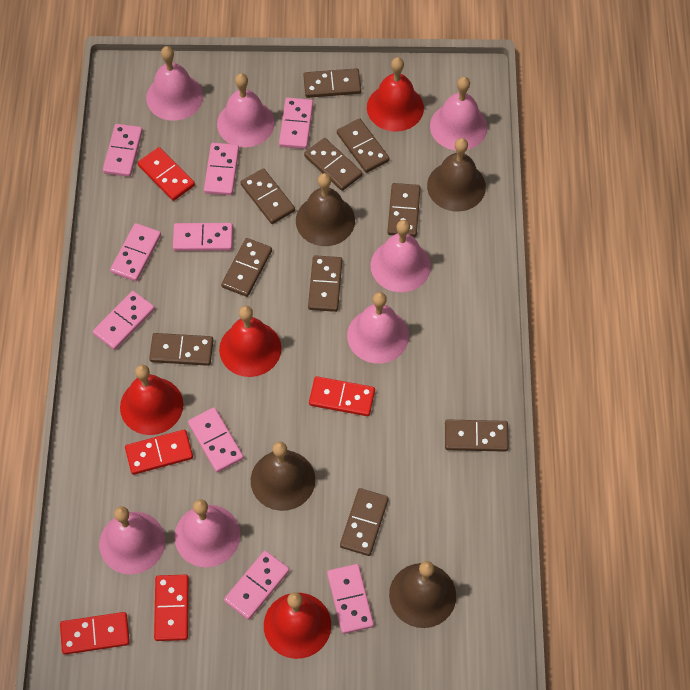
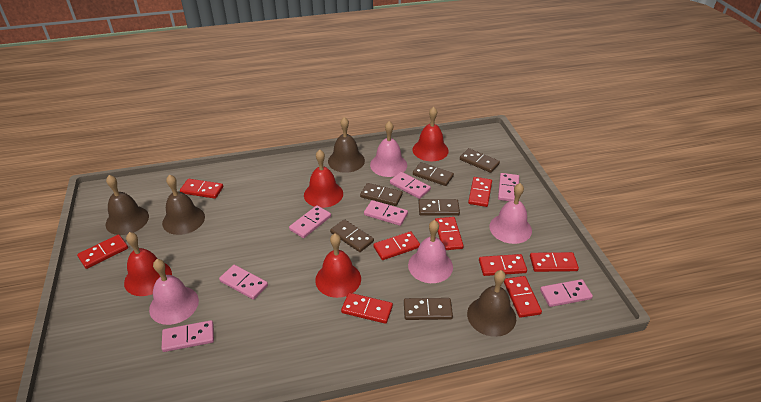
brown domino: [149,333,213,366] [221,238,272,297] [240,168,295,224] [303,68,361,98] [304,138,362,191] [308,255,342,312] [337,118,389,173] [340,488,389,556] [387,183,421,237] [445,420,509,452] = 10 -> [330,219,374,252] [360,183,403,206] [404,298,453,320] [413,162,454,186] [418,199,460,216] [460,148,500,173] = 6
pink bell: [99,506,165,574] [146,46,203,121] [174,499,240,567] [217,73,275,147] [347,292,409,364] [371,220,431,292] [430,77,488,150] = 7 -> [149,259,199,325] [370,121,407,177] [408,220,453,283] [489,183,532,244] = 4
pink domino: [93,291,155,350] [103,124,143,177] [110,223,161,281] [173,223,233,251] [188,407,244,472] [204,143,239,195] [224,551,290,620] [279,98,313,149] [327,564,374,634] = 9 -> [161,320,214,352] [219,265,268,300] [289,205,331,238] [364,200,408,226] [390,172,431,199] [498,173,519,201] [540,279,593,307] = 7
red domino: [60,612,130,655] [125,430,193,475] [138,147,195,201] [154,575,189,641] [309,376,375,416] = 5 -> [77,234,128,269] [180,179,223,199] [341,293,393,324] [373,231,420,260] [435,217,464,250] [468,177,492,207] [479,254,527,276] [504,276,542,318] [530,252,579,272] = 9

